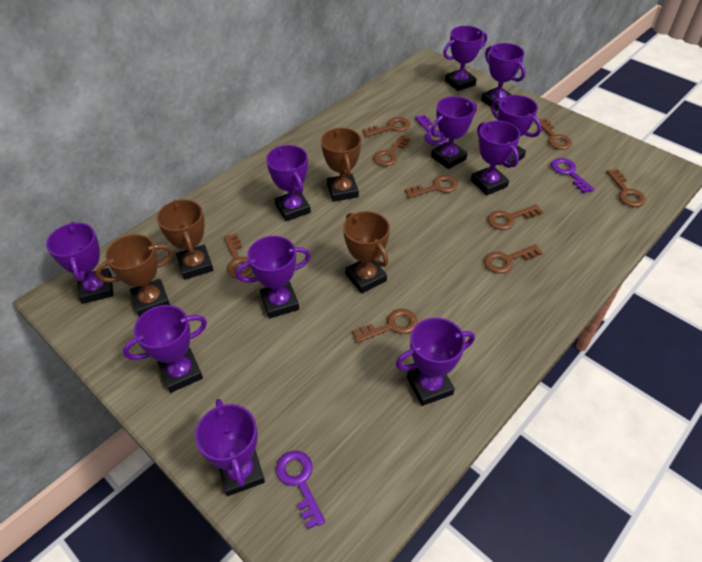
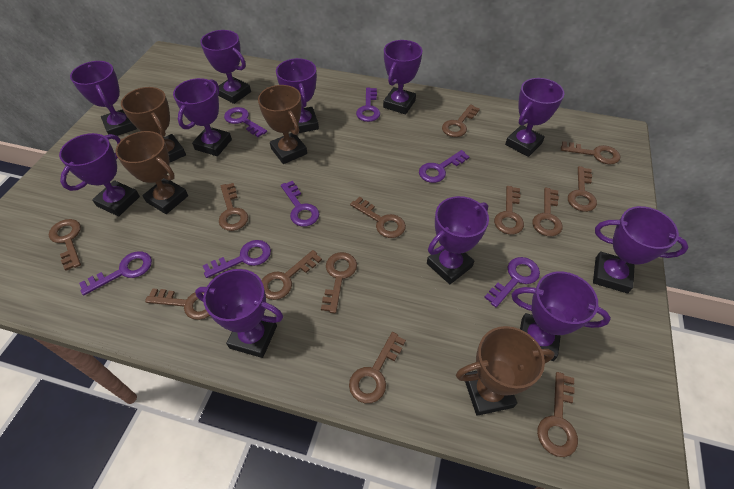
brown key: [224,234,253,278] [352,309,418,343] [362,117,410,137] [373,135,411,166] [405,175,458,198] [484,244,542,274] [488,204,543,230] [538,118,572,150] [606,169,646,207] = 9 -> [49,219,81,271] [145,288,210,320] [219,183,248,231] [262,250,322,300] [321,252,357,313] [349,332,406,403] [350,197,406,238] [442,104,480,137] [494,186,524,235] [532,188,563,236] [537,372,578,457] [561,141,620,165] [568,166,597,212] = 13
purple key: [276,451,325,529] [415,115,448,145] [551,158,594,193] = 3 -> [79,251,152,296] [203,240,271,278] [224,107,267,137] [281,181,319,227] [356,88,380,122] [419,150,469,183] [484,257,540,307] = 7

